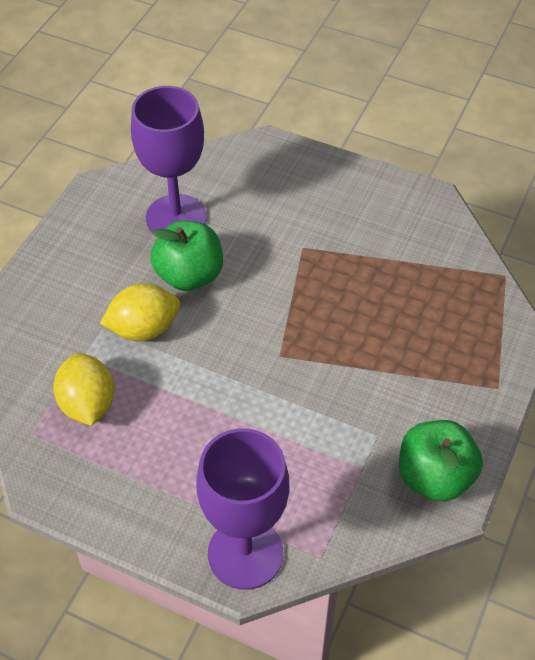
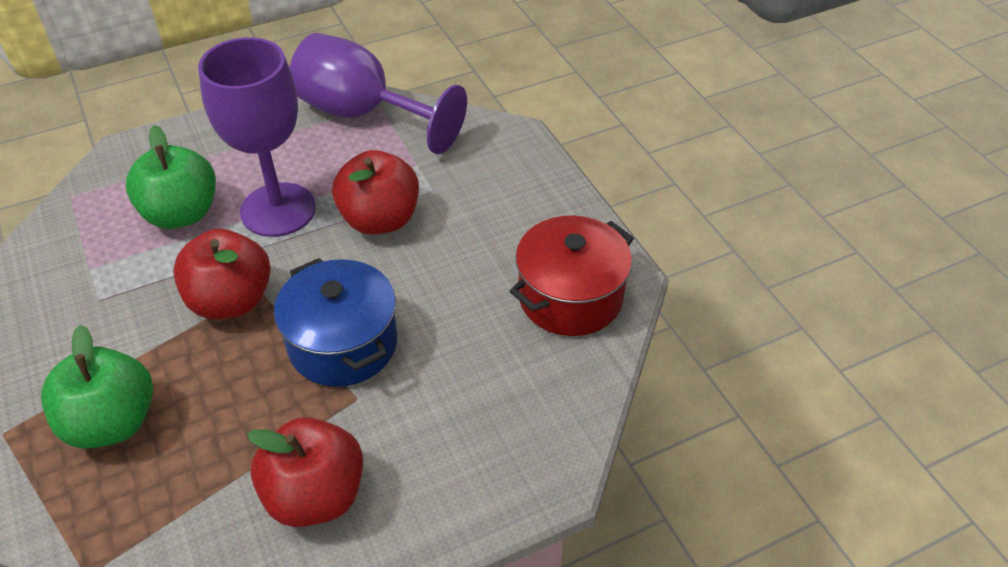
blue pot: none = 0 -> [274,258,397,387] = 1
red apple: none = 0 -> [173,229,271,319] [247,417,363,527] [332,150,419,235] = 3
red pot: none = 0 -> [510,216,634,336] = 1
yellow lemon: [53,353,114,426] [100,283,180,341] = 2 -> none = 0

